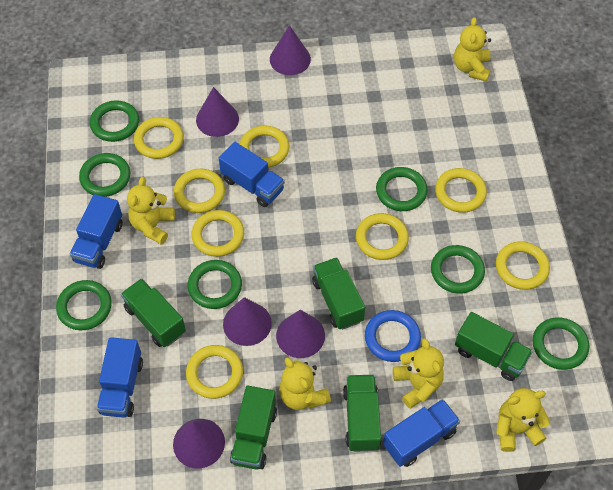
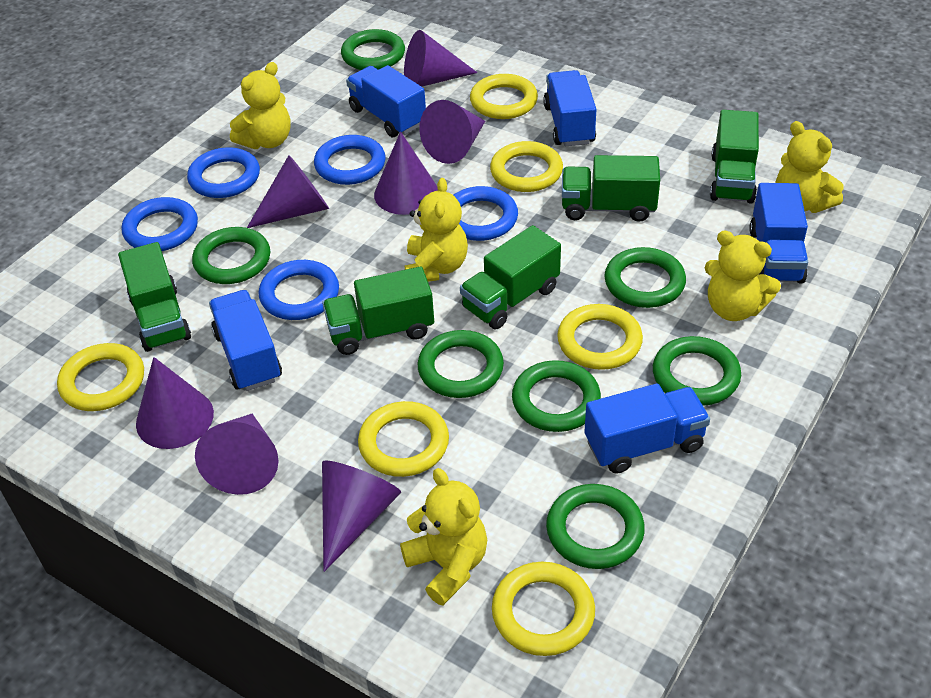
blue ring: [365,310,421,362] = 1 -> [122,197,198,251] [187,147,260,198] [259,260,339,320] [314,135,386,185] [454,186,518,241] = 5
blue truck: [70,194,123,269] [97,337,143,418] [219,142,285,207] [383,399,460,467] = 4 -> [209,290,282,391] [346,65,426,137] [543,70,597,146] [584,383,710,474] [749,183,808,283] = 5
purple cone: [173,419,225,469] [196,87,239,137] [223,297,272,346] [270,25,311,75] [276,310,325,358] = 5 -> [136,357,214,449] [195,414,278,495] [247,155,329,228] [322,460,401,572] [374,131,438,215] [404,30,478,87] [419,100,485,164] = 7
yellow ring: [134,117,184,159] [174,169,225,213] [186,345,243,399] [192,210,244,257] [240,125,289,168] [356,213,409,260] [435,168,487,213] [496,241,550,290] = 8 -> [57,343,144,411] [358,401,449,477] [470,74,538,119] [490,141,563,192] [492,562,595,656] [557,304,643,370] = 6

